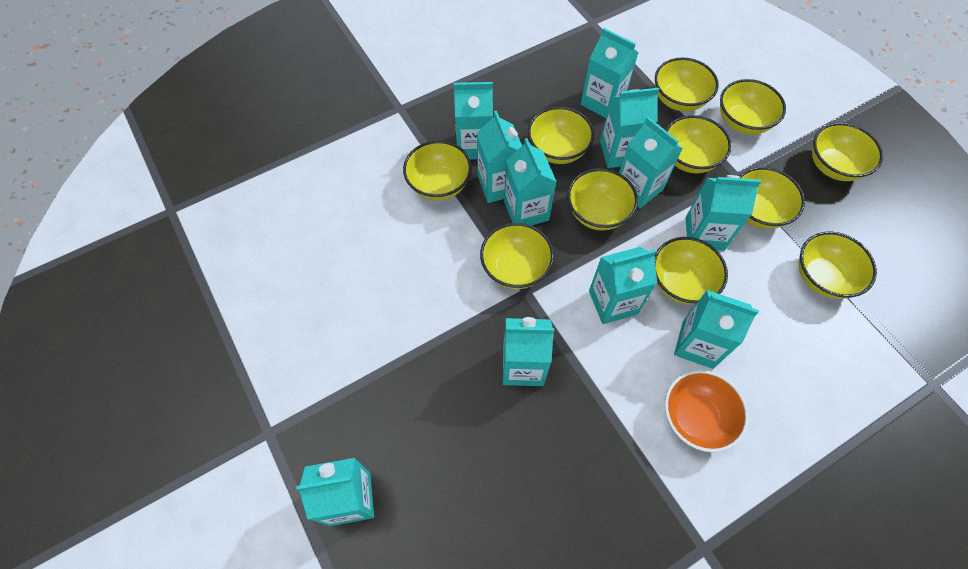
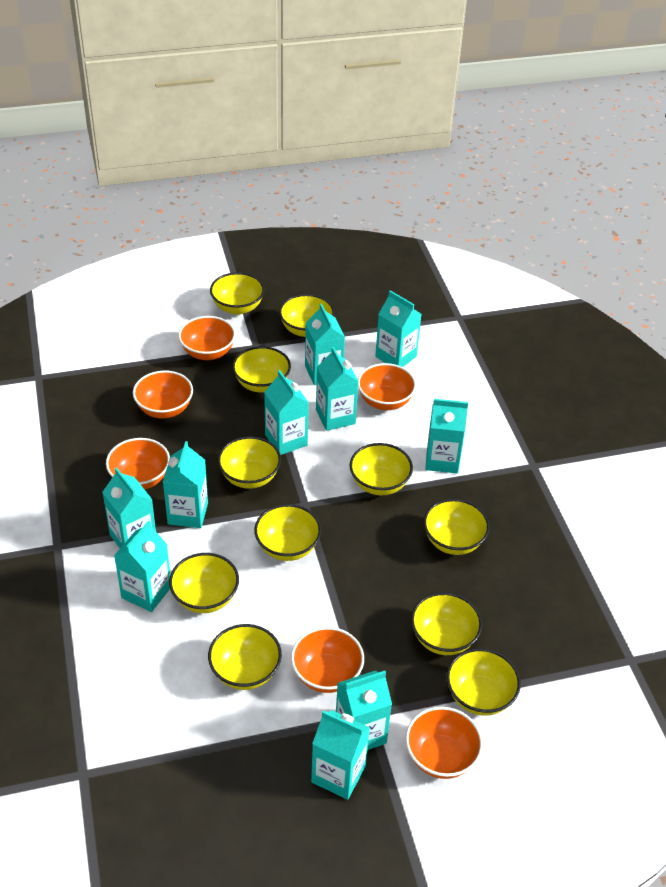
orange bowl: [665,370,749,452] = 1 -> [106,438,170,489] [133,371,193,418] [178,316,236,360] [291,627,364,693] [358,363,416,410] [406,707,483,779] = 6
turquoise carton: [296,458,374,526] [454,82,493,159] [477,111,522,203] [503,317,554,386] [504,138,557,225] [581,28,639,118] [589,247,657,324] [600,88,659,168] [619,117,683,208] [674,290,759,369] [686,175,761,251] = 11 -> [102,468,156,548] [114,520,170,612] [163,441,208,528] [264,370,309,455] [305,304,345,385] [311,710,370,800] [316,347,359,431] [336,670,392,750] [375,290,421,367] [425,399,468,474] = 10

